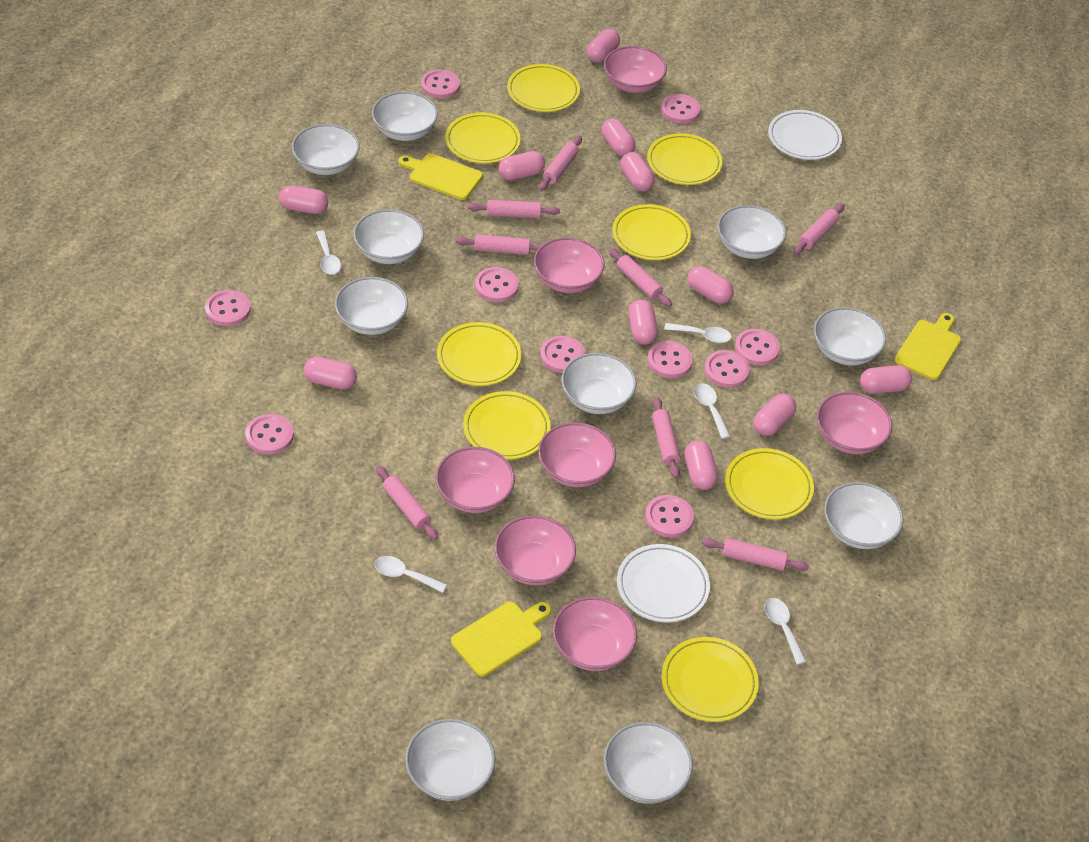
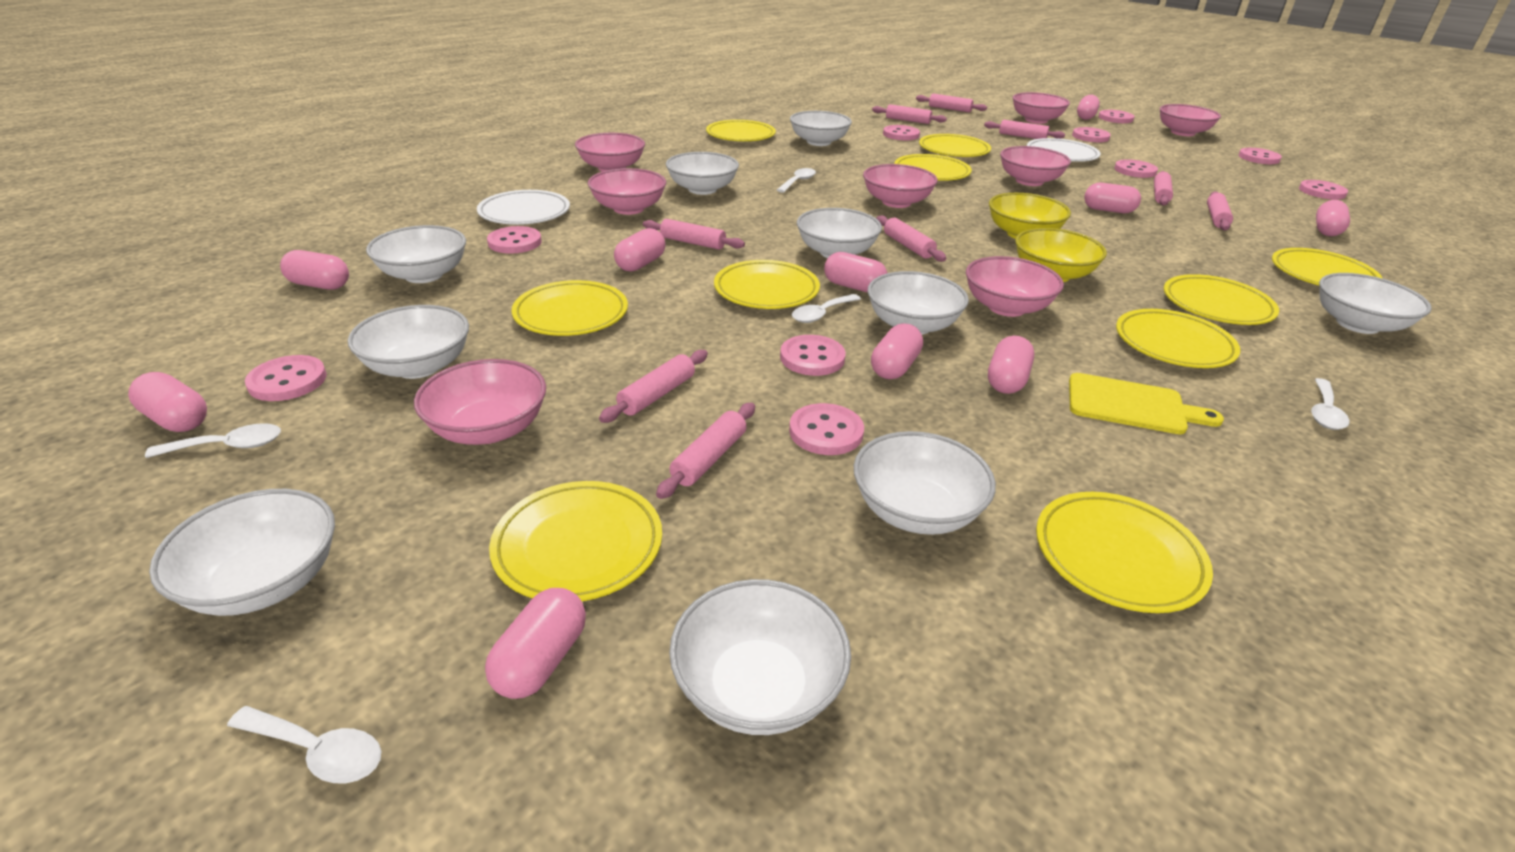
pink bowl: [435,447,515,513] [494,515,576,585] [534,237,605,293] [538,422,616,487] [553,597,637,671] [604,46,667,93] [817,392,892,454] = 7 -> [414,359,546,445] [575,133,645,172] [588,168,666,215] [863,164,938,208] [966,256,1064,317] [1000,146,1071,186] [1013,92,1070,124] [1160,104,1221,136] = 8
pink capsule: [279,185,328,214] [304,357,357,389] [499,151,545,180] [586,29,620,63] [601,118,636,157] [620,152,655,191] [629,300,658,345] [684,440,718,490] [688,266,734,304] [753,394,796,436] [860,365,912,394] = 11 -> [128,372,207,432] [280,250,349,289] [485,588,586,699] [614,228,665,272] [824,252,887,293] [871,323,923,379] [988,336,1034,394] [1077,95,1100,120] [1084,183,1141,213] [1316,200,1350,236] = 10
pink rolling pin: [376,465,438,540] [456,234,543,255] [468,200,560,218] [539,136,582,191] [609,248,672,307] [652,397,681,479] [702,538,809,571] [793,204,845,255] = 8 -> [599,350,708,423] [643,219,745,250] [656,403,755,499] [872,104,947,124] [876,215,946,262] [916,93,987,112] [984,120,1065,139] [1154,171,1173,206] [1207,191,1233,230] = 9
yellow bowl: none = 0 -> [989,193,1071,239] [1015,228,1107,282] = 2
yellow cutting board: [398,153,483,200] [451,602,551,677] [895,313,961,380] = 3 -> [1069,373,1224,434] = 1
yellow plate: [437,322,521,386] [445,113,521,163] [463,391,551,460] [507,64,580,112] [612,204,691,260] [647,133,722,185] [662,637,759,722] [725,448,814,520] = 8 -> [489,481,662,601] [512,280,628,336] [706,120,776,142] [714,260,820,309] [894,154,972,181] [919,134,991,157] [1036,492,1213,613] [1116,309,1240,368] [1164,274,1279,325] [1272,248,1383,285] = 10

